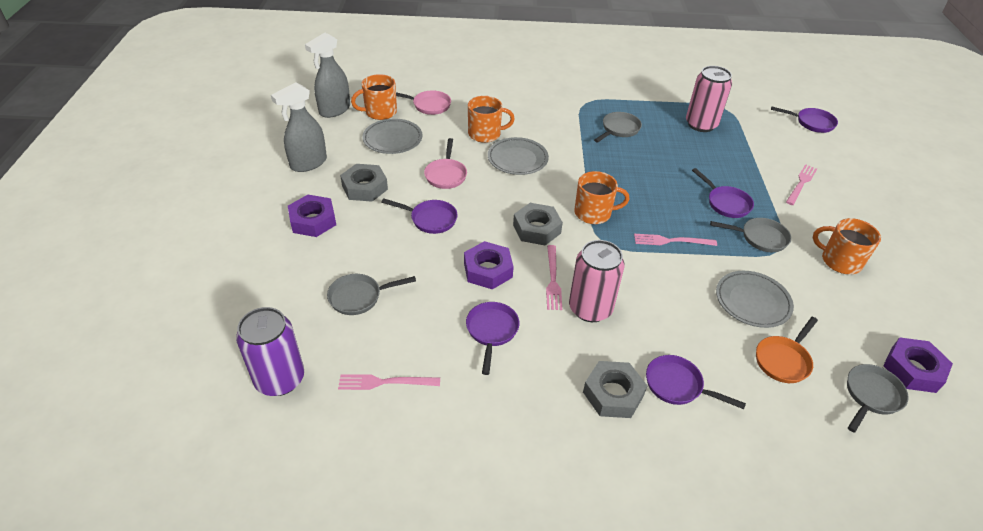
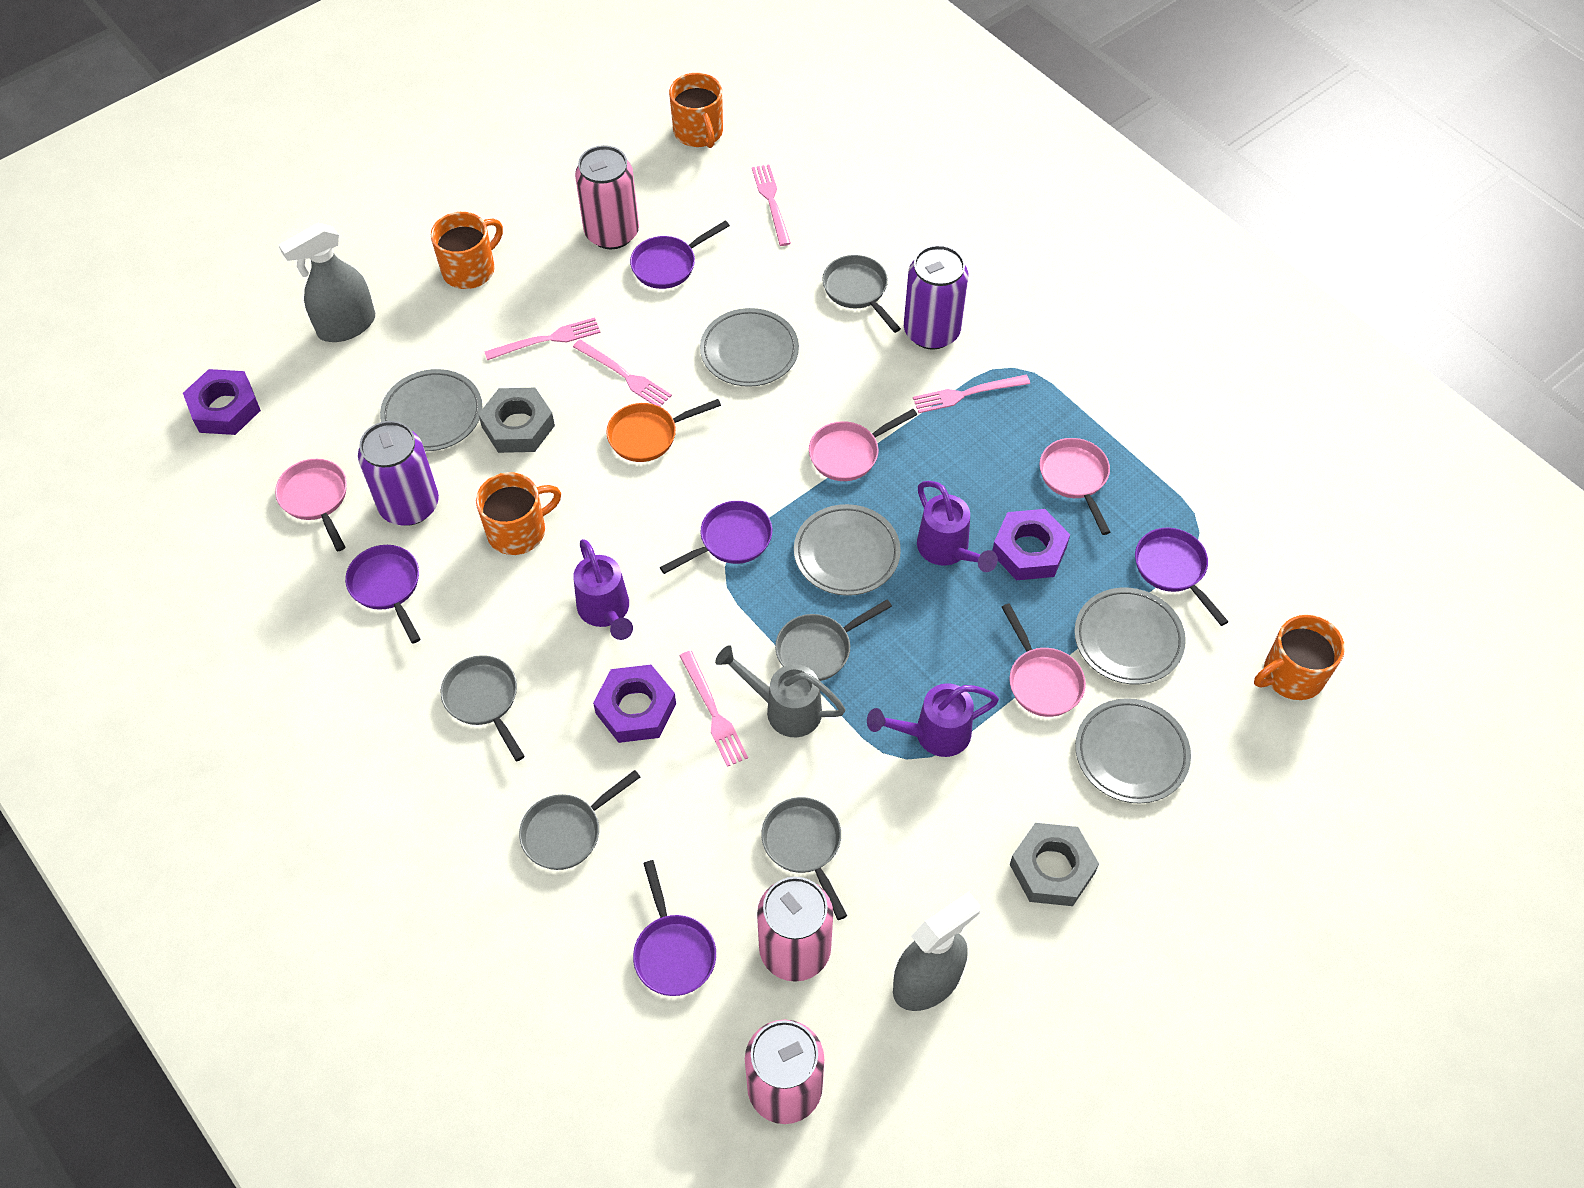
grey nut: [340,164,388,202] [513,203,563,245] [583,361,647,418] = 3 -> [478,388,555,453] [1010,823,1099,906] = 2
grey pan: [327,274,416,315] [594,112,642,142] [710,218,791,252] [847,364,909,433] = 4 -> [441,655,525,761] [519,770,640,870] [761,797,847,920] [775,600,892,681] [822,255,901,333] = 5
grey plate: [362,119,422,154] [488,137,549,175] [716,271,794,328] = 3 -> [380,369,482,451] [700,308,799,387] [794,504,901,596] [1074,588,1186,684] [1075,698,1191,803] = 5
grey watering can: none = 0 -> [715,645,845,737] = 1
pink can: [569,240,625,322] [686,66,732,132] = 2 -> [575,145,639,249] [745,1020,824,1124] [757,877,833,982] = 3
pink fork: [338,374,440,390] [546,245,562,310] [634,234,717,246] [786,164,817,205] = 4 -> [484,317,601,360] [573,340,672,407] [679,651,748,767] [752,164,791,246] [913,375,1030,413] = 5
pink pan: [396,91,451,115] [424,138,467,189] = 2 -> [275,459,347,551] [809,409,917,481] [1002,603,1086,717] [1039,438,1110,535] = 4
purple can: [236,307,304,396] = 1 -> [358,421,439,526] [904,245,968,350] = 2
purple watering can: none = 0 -> [573,539,633,640] [867,683,999,757] [917,481,998,572] = 3

